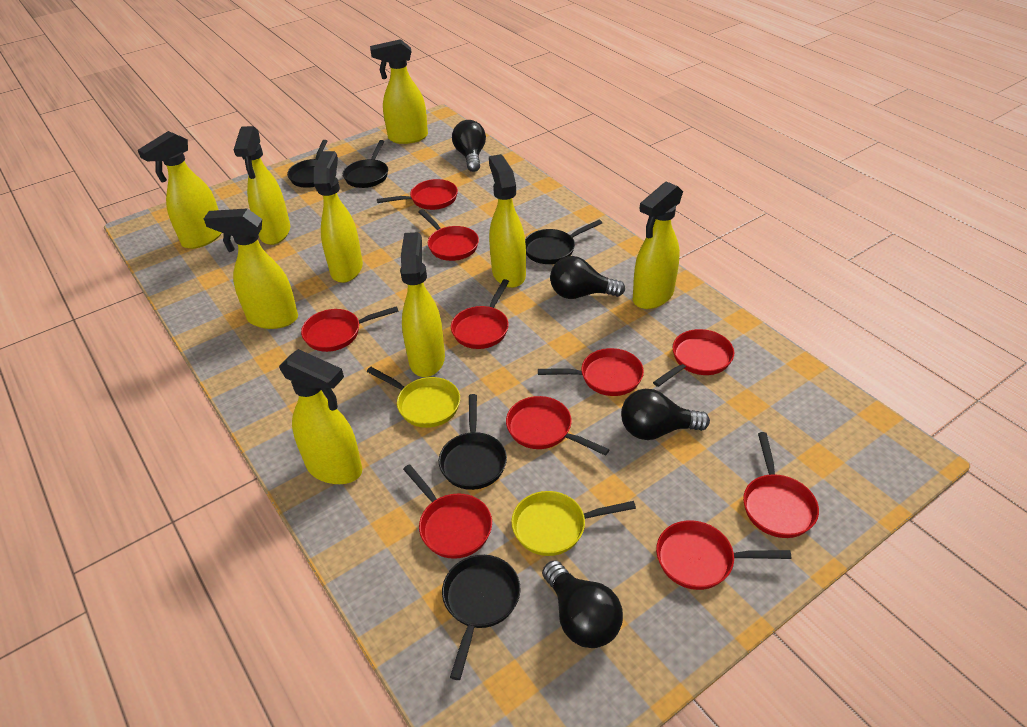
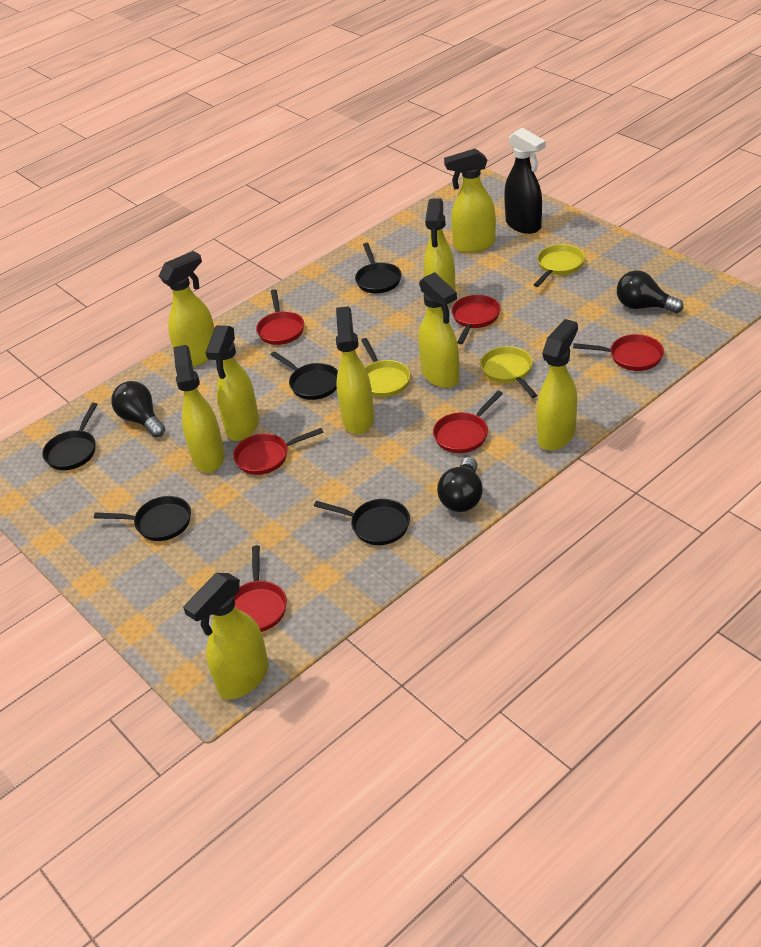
black light bulb: [452,120,486,172] [542,560,623,648] [550,256,625,299] [621,389,710,440] = 4 -> [111,381,165,437] [437,457,483,512] [617,270,684,313] = 3
black spray bottle: none = 0 -> [504,128,546,234] = 1
red pan: [301,306,399,352] [377,179,458,210] [403,464,492,559] [418,209,479,261] [451,279,509,349] [506,396,610,456] [538,348,644,396] [653,329,734,387] [656,520,791,590] [743,432,819,538] = 10 -> [233,428,323,475] [234,545,287,632] [256,289,304,345] [433,391,503,453] [451,295,500,344] [573,334,664,371] = 6
yellow pan: [367,367,460,428] [511,491,636,556] = 2 -> [361,338,410,397] [480,346,537,398] [534,244,585,287] = 3

